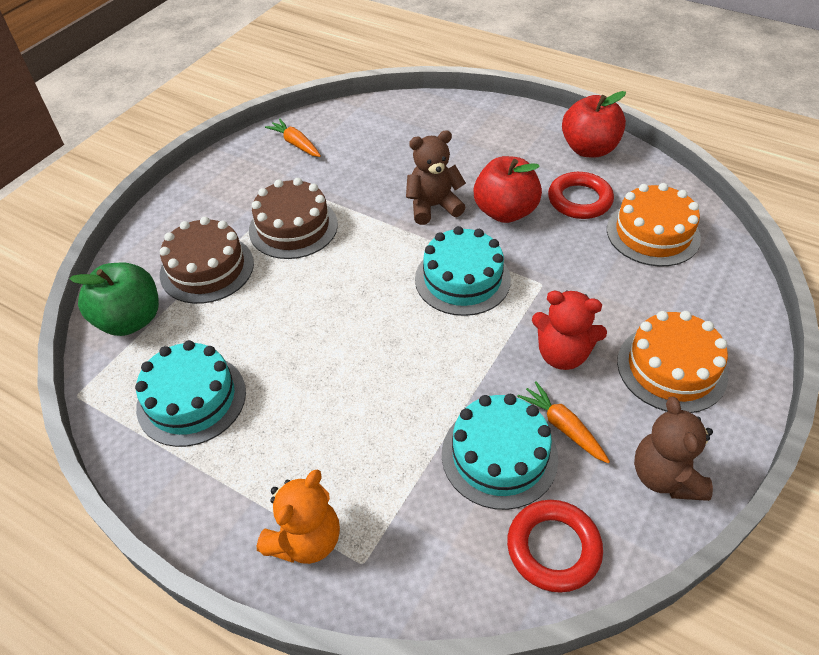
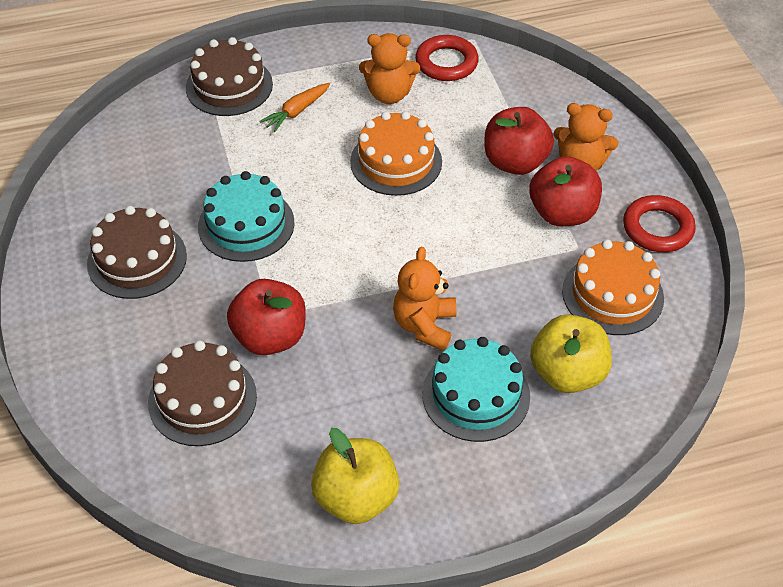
brown cake: [160,217,254,304] [249,178,338,259] = 2 -> [87,206,187,299] [148,340,257,446] [186,37,273,116] = 3
brown teddy bear: [406,130,466,225] [634,397,713,501] = 2 -> none = 0
green apple: [70,262,159,336] = 1 -> none = 0
orange carrot: [265,119,321,157] [517,381,610,463] = 2 -> [260,83,330,132] = 1
orange teddy bear: [257,469,340,564] = 1 -> [359,33,420,104] [393,247,457,351] [553,103,619,171] = 3
red apple: [474,156,542,223] [562,91,626,158] = 2 -> [227,279,306,355] [484,107,554,175] [529,156,602,226] = 3
red teddy bear: [532,290,607,370] = 1 -> none = 0
turquoise cake: [135,340,246,447] [415,226,511,316] [442,394,558,510] = 3 -> [198,171,294,262] [422,337,530,442] = 2
yellow apple: none = 0 -> [311,428,399,524] [530,315,612,393] = 2

